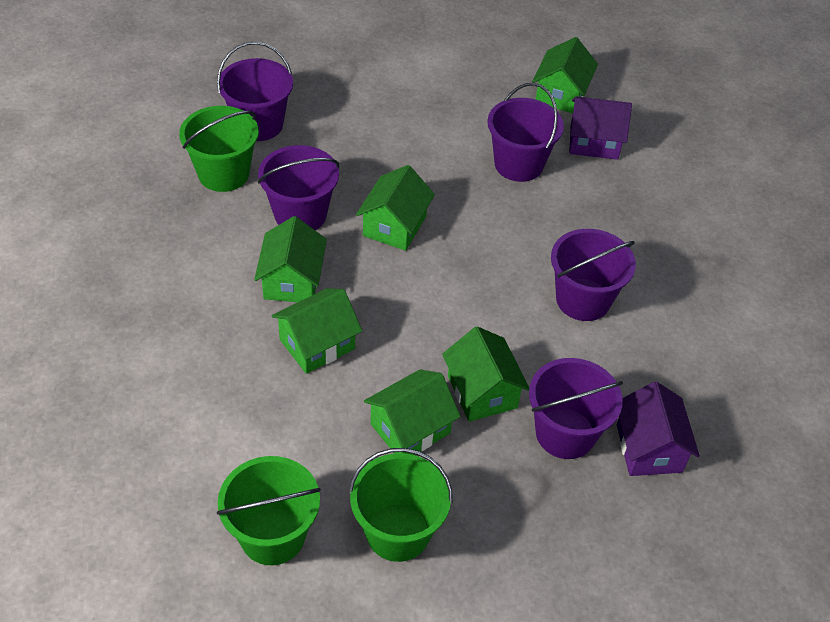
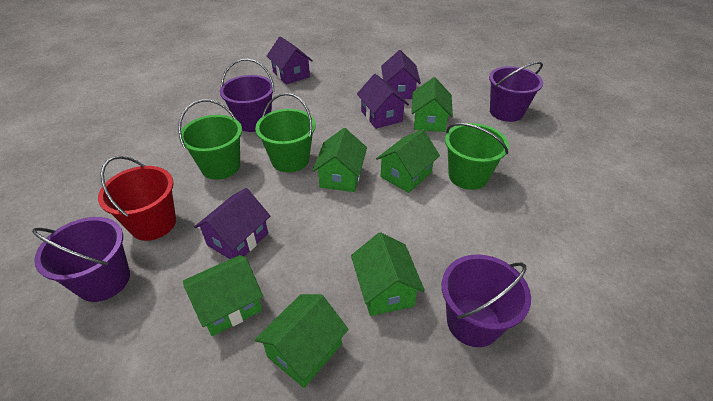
purple bucket: [217,42,293,141] [258,145,339,230] [487,83,564,182] [529,358,623,459] [551,229,636,321] = 5 -> [32,217,130,302] [220,59,274,132] [442,254,531,347] [489,62,543,122] = 4
purple house: [569,96,632,160] [617,381,700,476] = 2 -> [194,188,270,259] [267,36,313,85] [357,74,409,129] [381,50,421,99] = 4
red bucket: none = 0 -> [98,156,176,241] = 1

